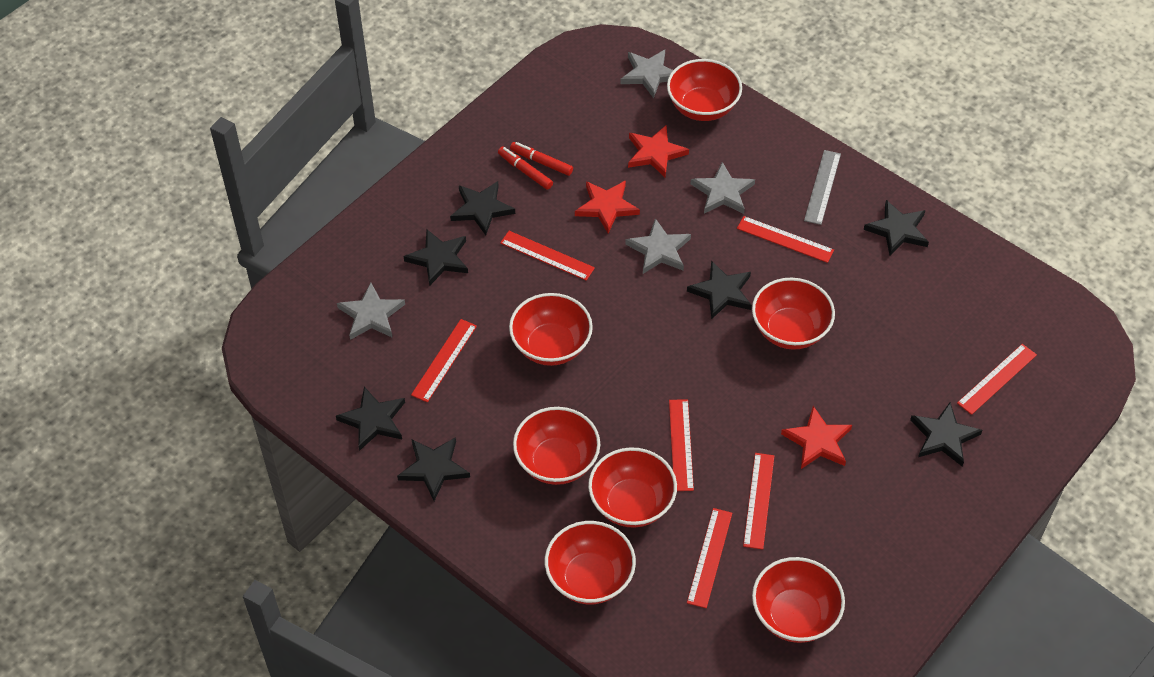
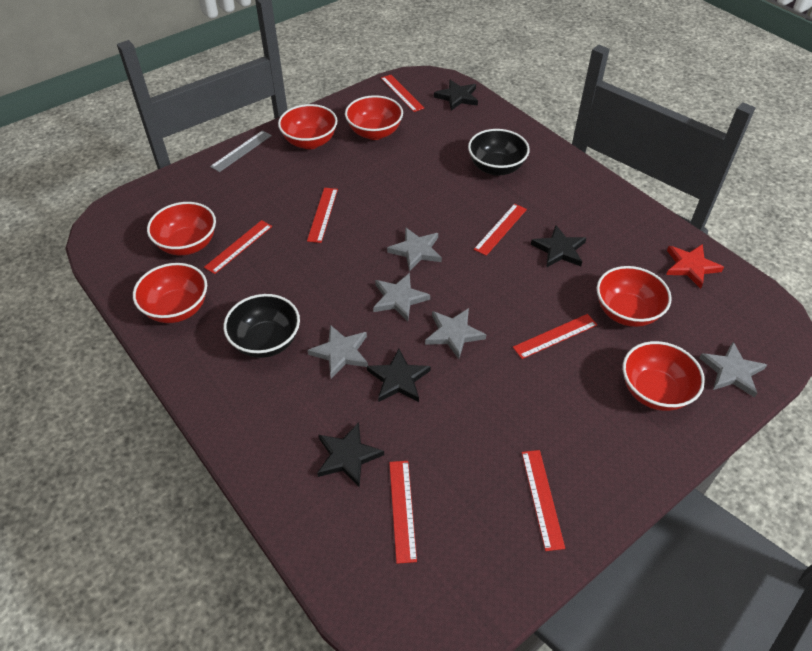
black bowl: none = 0 -> [223,294,300,358] [468,129,530,176] = 2
black star: [336,387,405,451] [397,437,470,501] [404,229,468,286] [450,181,515,235] [687,261,752,319] [863,200,929,255] [910,402,982,466] = 7 -> [317,422,384,487] [367,349,431,402] [434,80,478,111] [531,225,586,268] = 4
grey star: [337,282,405,340] [620,50,673,98] [625,218,691,274] [691,162,755,214] = 4 -> [307,325,368,379] [373,273,430,321] [387,227,442,272] [425,308,487,359] [700,342,767,398] = 5
red bowl: [509,293,593,366] [513,407,600,485] [545,521,636,604] [588,447,677,528] [667,59,742,121] [752,278,835,350] [752,557,845,643] = 7 -> [133,263,207,323] [147,202,216,255] [278,104,338,149] [345,95,403,140] [597,266,672,327] [623,341,705,411] = 6
red marker: [498,146,553,190] [510,142,573,176] = 2 -> none = 0
red star: [575,181,640,233] [628,126,689,177] [781,406,852,469] = 3 -> [666,244,724,289] = 1

